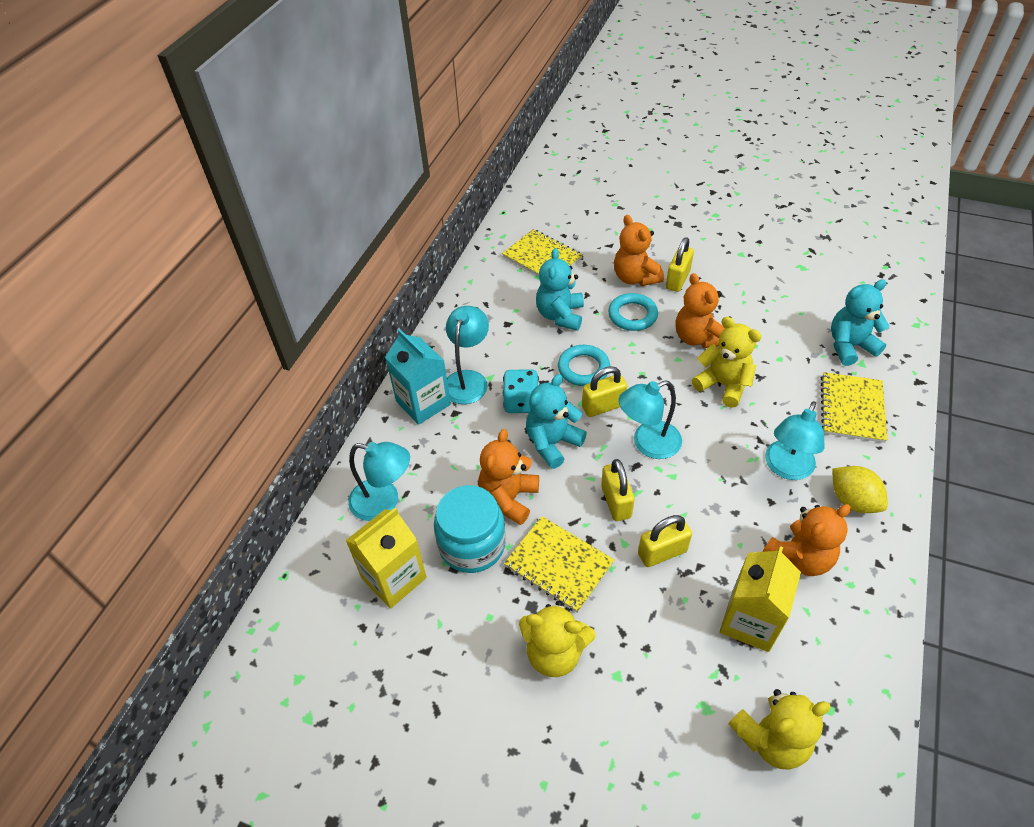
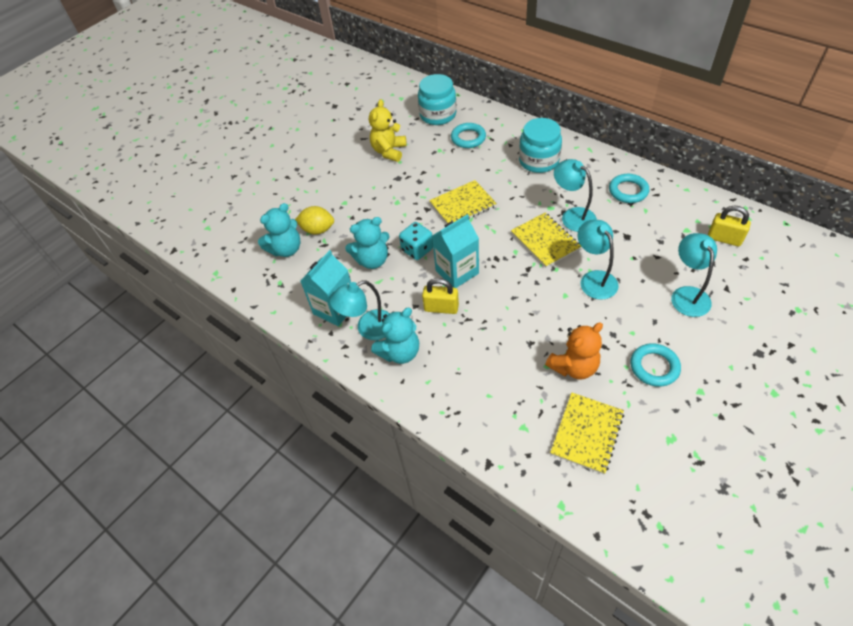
orange teddy bear: [478,429,539,525] [614,215,664,286] [676,273,725,348] [763,504,851,576] = 4 -> [545,322,603,379] = 1
turquoise carton: [385,329,451,425] = 1 -> [300,250,351,326] [432,214,479,288] = 2
turquoise jar: [434,485,506,573] = 1 -> [418,74,457,125] [519,118,562,173] = 2
turquoise ring: [558,345,610,386] [608,293,658,331] = 2 -> [451,123,486,148] [609,174,649,203] [630,343,681,387] = 3
yellow carton: [345,507,427,609] [720,546,801,652] = 2 -> none = 0
yellow padlock: [582,366,627,417] [601,459,635,521] [638,515,692,567] [666,237,694,292] = 4 -> [422,278,459,314] [708,205,751,246] = 2
yellow teddy bear: [519,601,596,677] [692,317,762,408] [728,689,830,770] = 3 -> [369,99,407,162] = 1

